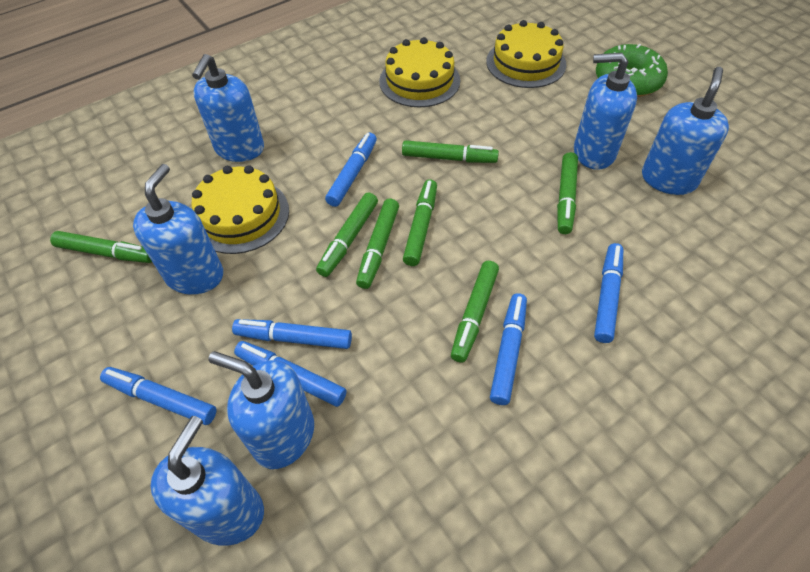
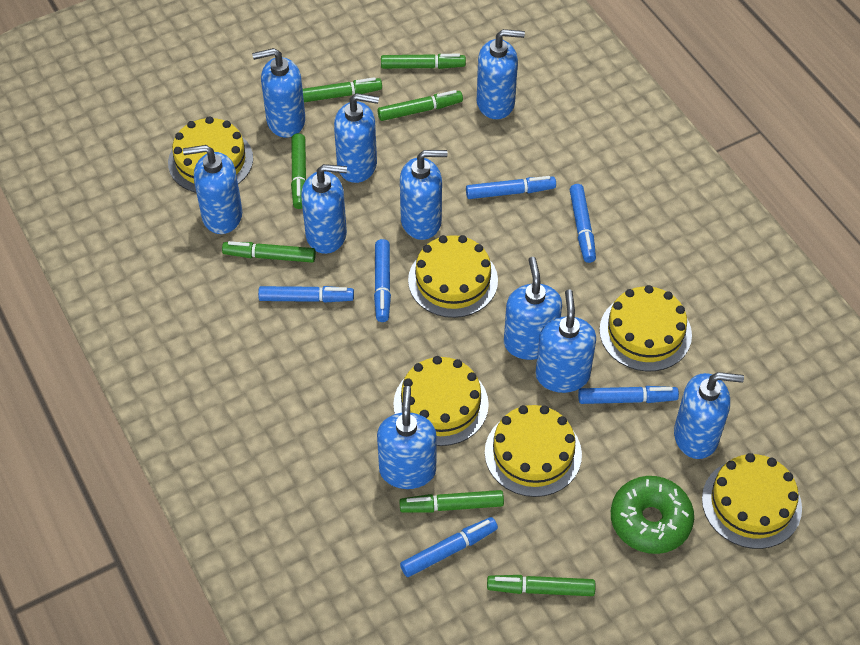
blue soap dispenser: [133,164,223,295] [151,416,264,546] [192,54,264,162] [209,351,314,469] [574,53,637,170] [642,67,729,195] = 6 -> [183,145,242,234] [252,48,305,138] [301,164,347,254] [334,93,379,183] [377,386,437,489] [400,150,448,240] [477,29,525,119] [504,257,562,360] [535,289,596,393] [674,372,744,459] = 10
yellow cake: [191,165,289,254] [379,37,460,107] [486,20,566,88] = 3 -> [168,116,253,193] [393,356,489,446] [408,235,498,318] [485,405,582,497] [599,285,692,371] [702,453,802,549] = 6

